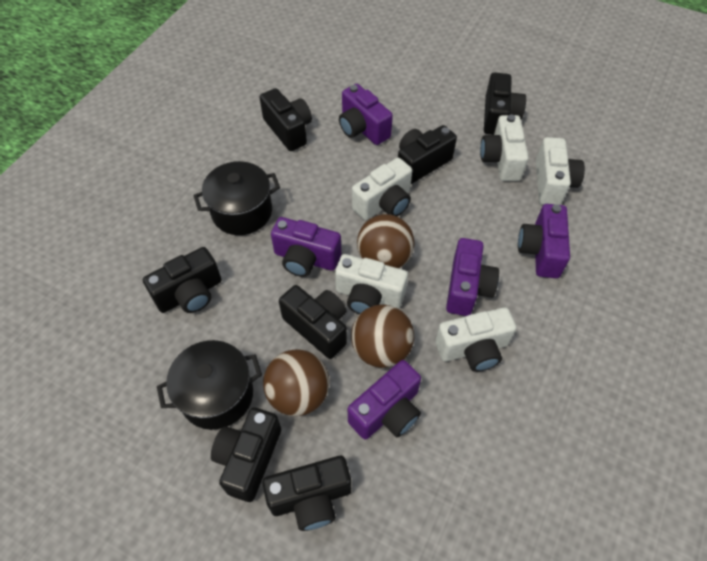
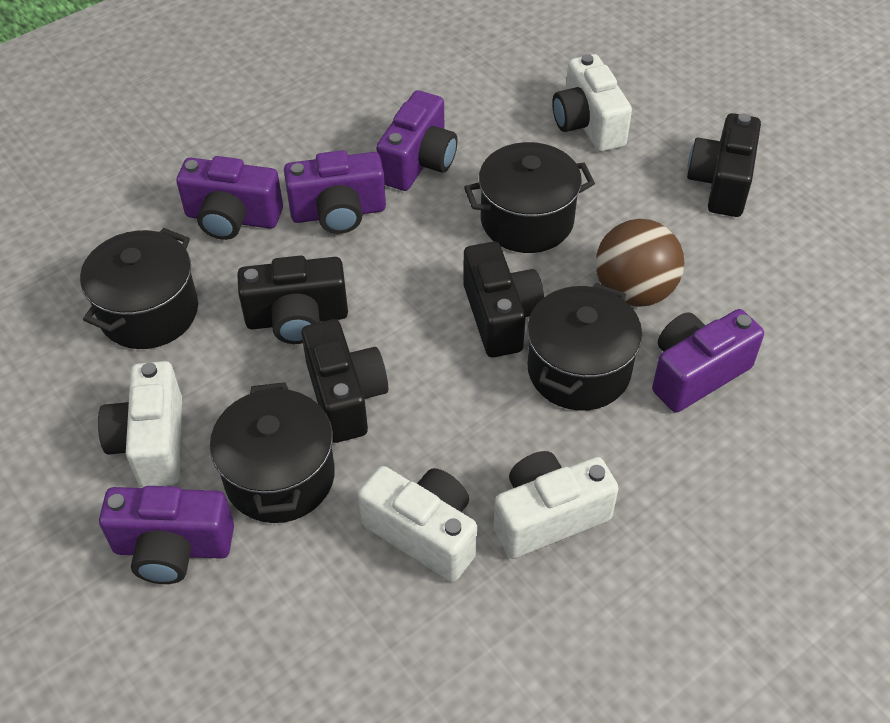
black camera: [143,247,222,313] [211,407,281,502] [260,88,312,151] [262,456,351,531] [279,285,347,359] [398,125,457,184] [484,72,526,135] = 7 -> [237,256,348,344] [301,319,388,443] [463,242,544,357] [687,113,761,217] = 4
black pot: [157,340,262,430] [193,161,280,235] = 2 -> [80,228,198,349] [210,382,335,523] [464,142,595,253] [527,283,642,411] = 4
brown ball: [263,349,329,416] [351,304,414,368] [357,214,414,268] = 3 -> [596,219,684,307] = 1
white camera: [335,254,408,314] [352,158,412,220] [435,307,517,372] [480,115,529,181] [536,137,585,205] = 5 -> [98,361,182,488] [358,466,477,582] [494,451,619,559] [552,54,632,152] = 4

